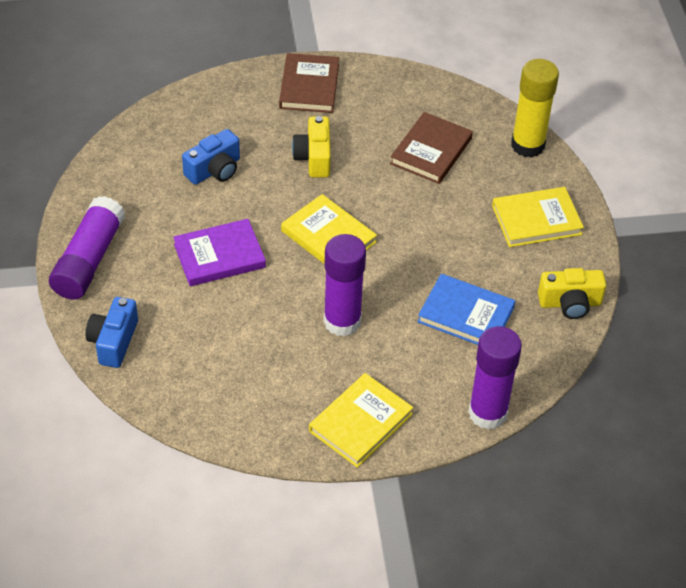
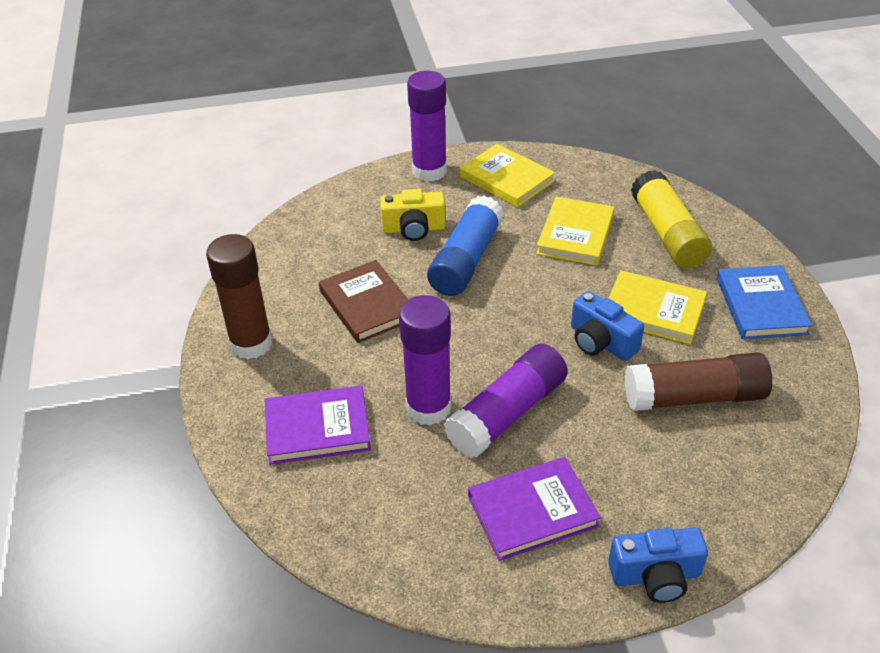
blue glue stick: none = 0 -> [427,196,504,296] = 1
brown book: [279,53,339,113] [390,112,473,184] = 2 -> [319,260,408,343] = 1
brown glue stick: none = 0 -> [206,234,272,359] [625,352,772,411] = 2
purple book: [173,219,266,286] = 1 -> [265,386,371,465] [468,457,601,561] = 2
yellow camera: [292,116,331,177] [538,268,606,319] = 2 -> [380,189,446,241] = 1

